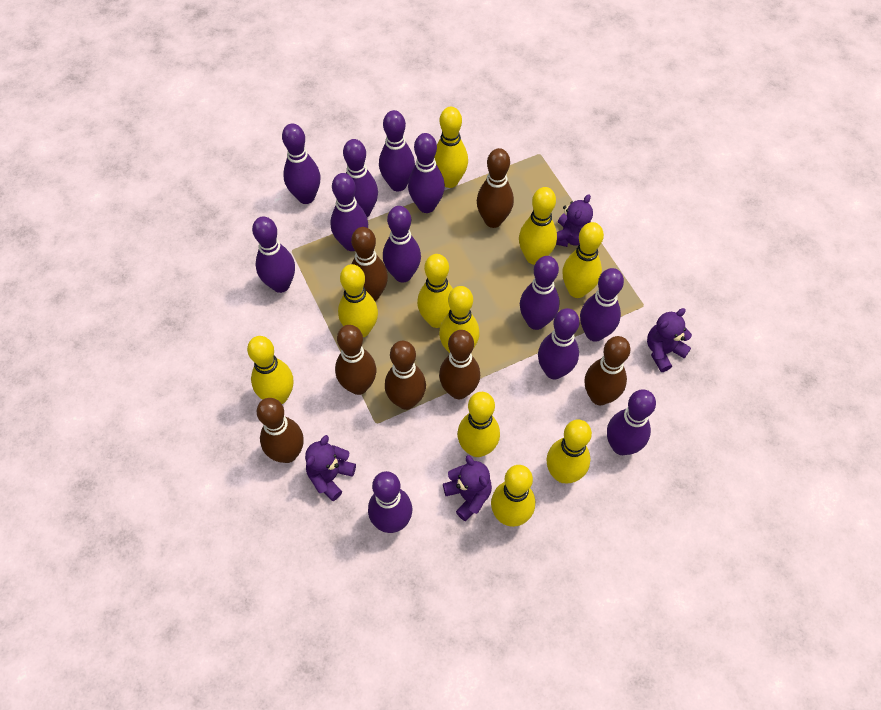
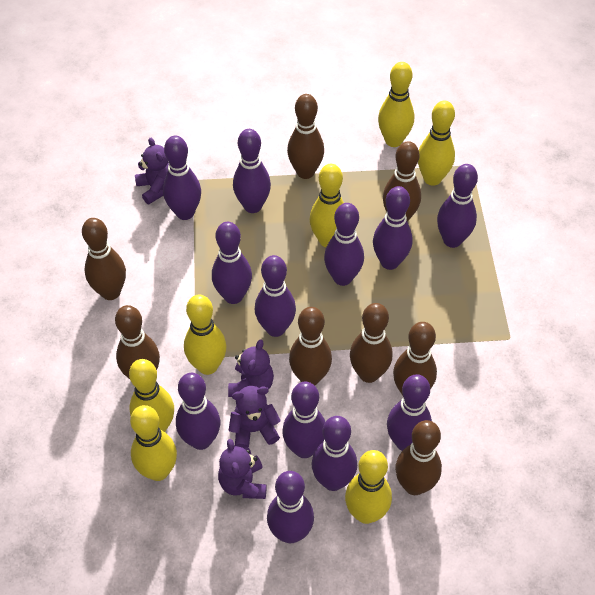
brown bowling pin: [257,398,304,463] [335,325,376,395] [351,227,388,301] [385,341,426,410] [439,330,480,399] [477,148,514,228] [585,336,630,405] = 7 -> [82,218,126,300] [115,305,160,379] [287,94,324,179] [289,307,332,385] [350,303,392,383] [383,141,421,222] [393,322,437,396] [395,420,442,495] = 8
yellow bowling pin: [247,336,293,404] [338,264,378,338] [417,254,453,328] [434,107,468,188] [439,286,479,353] [457,392,500,457] [491,465,535,527] [519,187,557,265] [546,419,592,483] [562,222,604,298] = 10 -> [129,359,174,432] [130,405,177,481] [184,295,226,375] [310,164,344,247] [345,450,392,524] [378,62,414,147] [418,101,455,186] = 7

